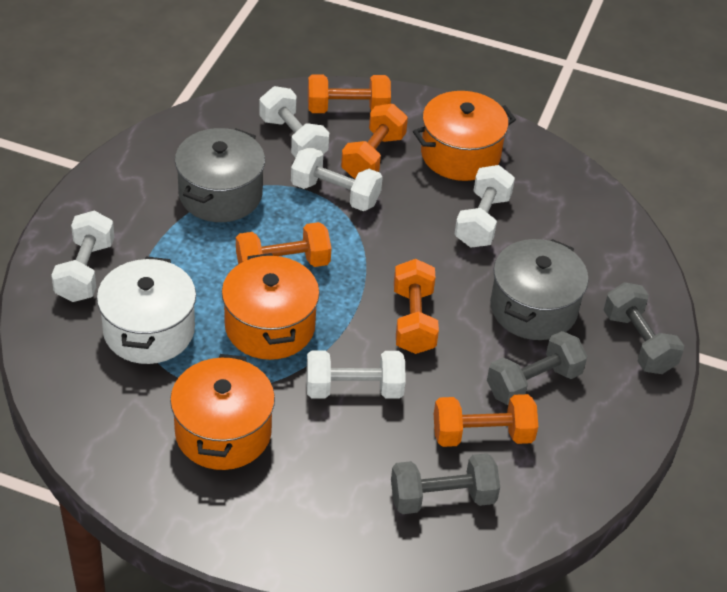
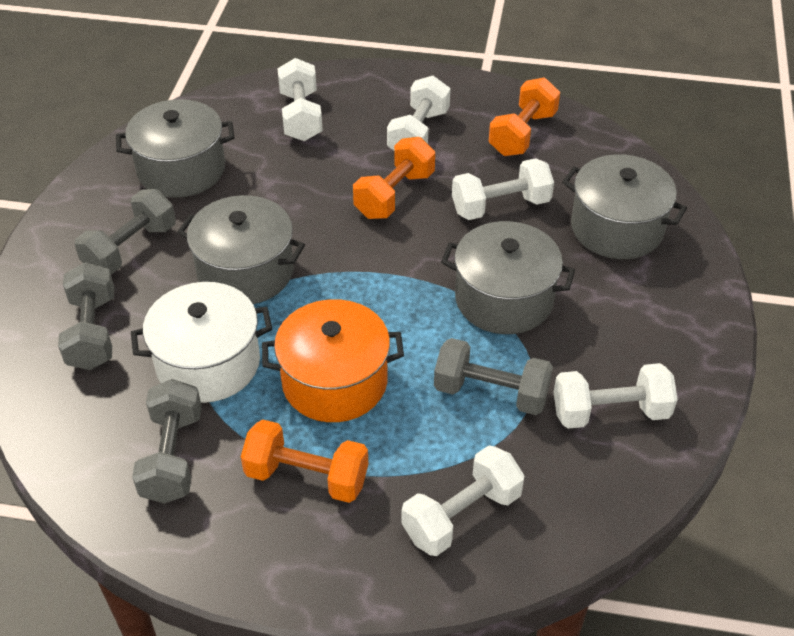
grey dumbbell: [391,453,500,514] [487,331,587,405] [603,282,684,374] = 3 -> [58,262,114,370] [75,189,176,275] [132,379,202,504] [434,338,553,415] = 4
grey pot: [175,128,265,222] [490,239,589,340] = 2 -> [116,99,234,198] [177,195,305,304] [441,221,575,334] [562,154,687,259] = 4
orange dumbbell: [236,222,331,267] [308,75,391,113] [341,104,408,179] [394,259,439,354] [434,394,538,447] = 5 -> [241,420,368,503] [353,137,435,219] [489,78,560,156] = 3
orange pot: [170,354,275,470] [222,253,320,360] [413,91,516,181] = 3 -> [262,299,404,422] = 1

